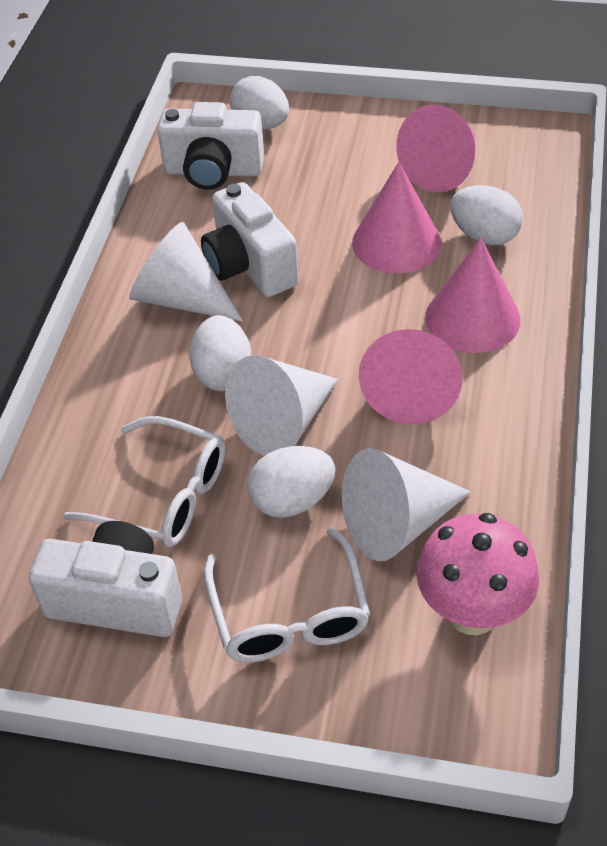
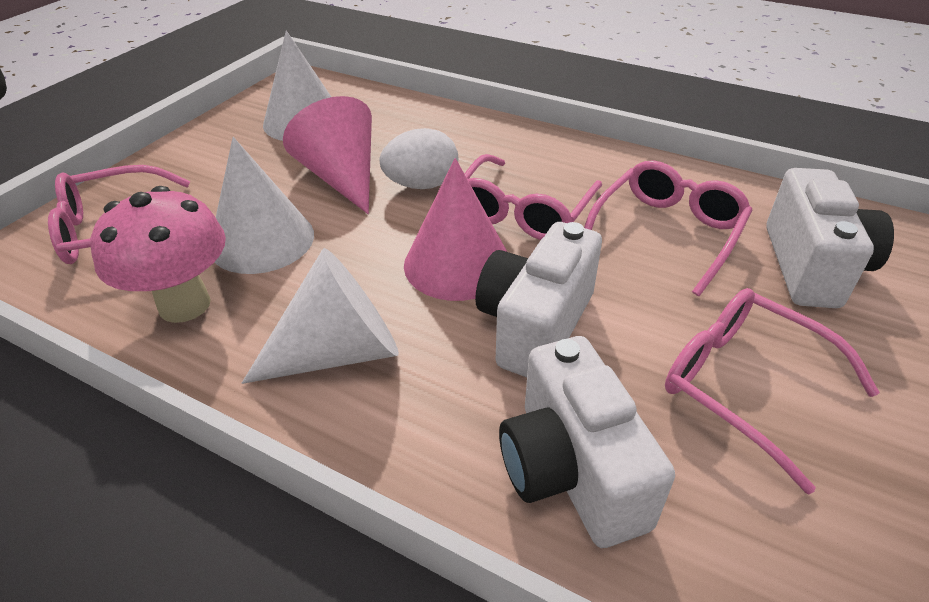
pink cone: [352,162,441,273] [359,329,463,424] [396,104,475,193] [425,238,521,353] = 4 -> [283,96,372,214] [404,158,507,301] = 2
pink glasses: none = 0 -> [48,165,190,264] [465,154,602,240] [584,160,753,296] [665,288,880,495] = 4
white egg: [190,315,252,391] [230,76,289,130] [247,446,335,518] [450,185,523,245] = 4 -> [380,128,458,189] = 1
white glasses: [64,416,225,547] [204,528,370,662] = 2 -> none = 0

